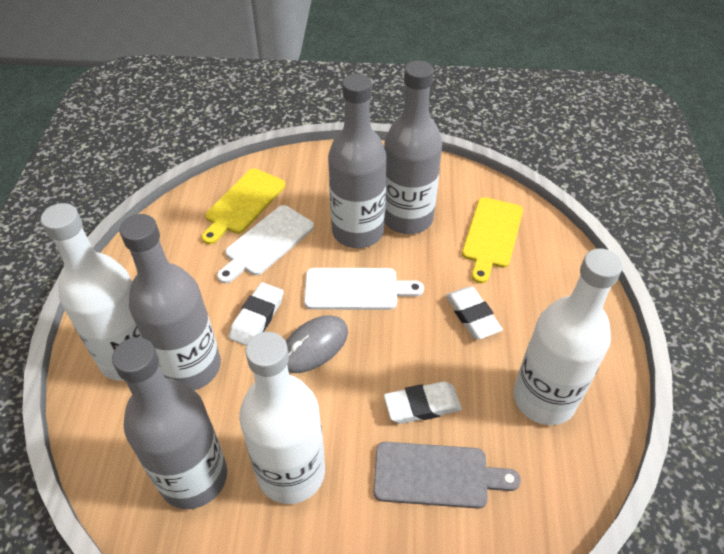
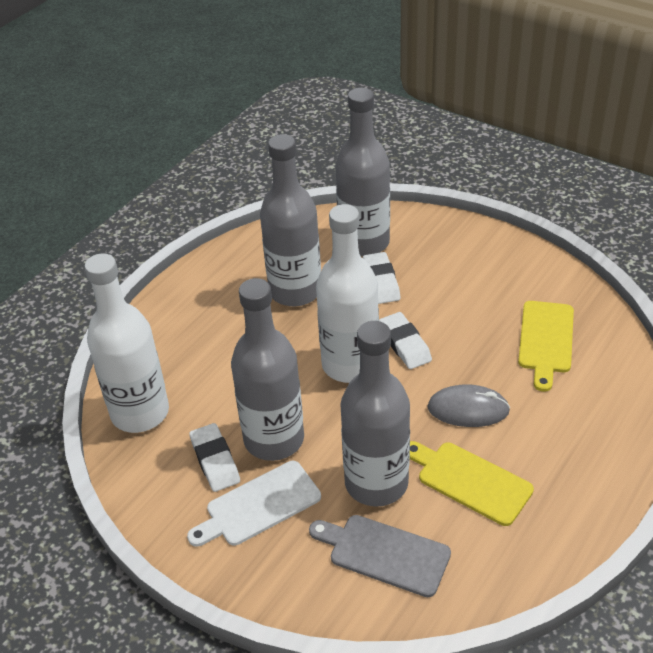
white bottle: [41,203,141,381] [239,332,325,504] [514,248,623,425] = 3 -> [85,254,169,433] [316,204,379,383] = 2
white cutting board: [217,205,314,283] [304,268,424,310] = 2 -> [187,461,321,546] = 1

